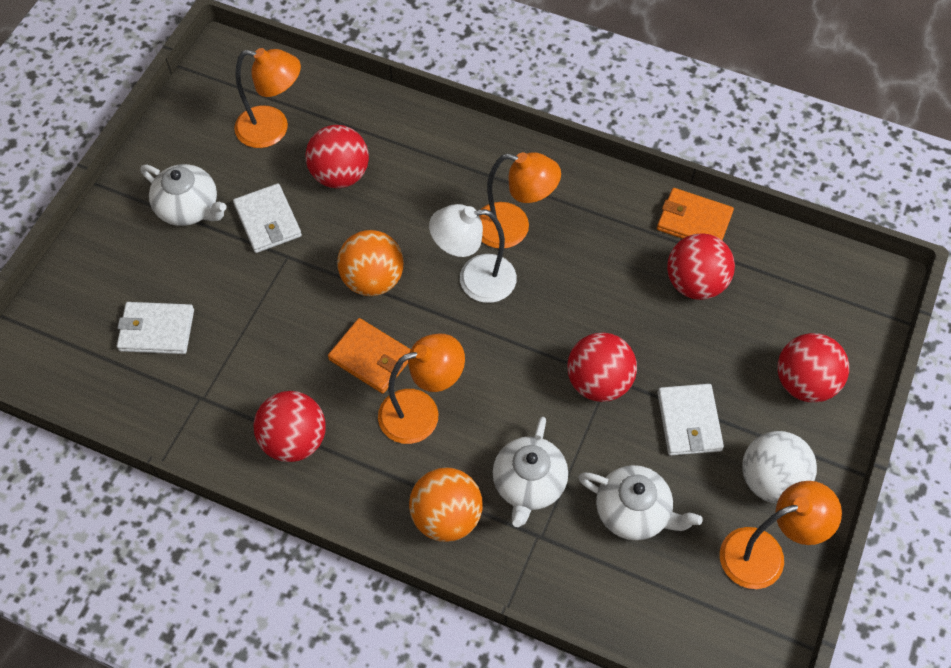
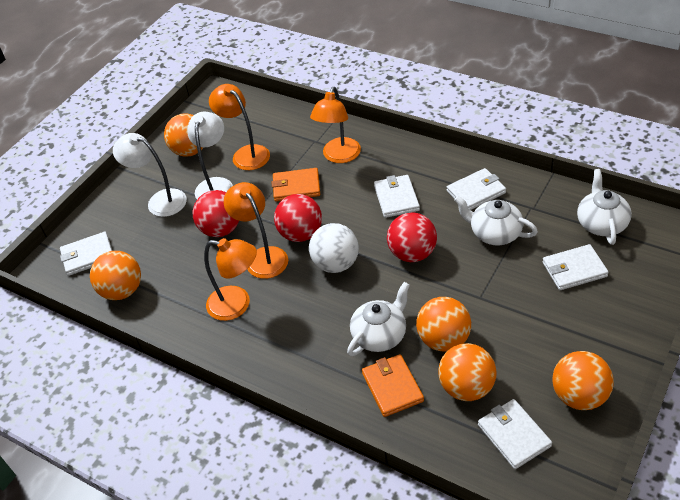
orange ball: [337,230,403,296] [409,467,483,542] = 2 -> [90,251,141,300] [164,113,203,157] [416,297,471,351] [438,343,496,401] [553,351,614,410] = 5
red ball: [254,391,326,462] [306,125,369,188] [567,333,637,402] [667,233,735,300] [778,333,849,403] = 5 -> [193,190,239,237] [274,194,322,242] [387,212,437,262] = 3
white lamp: [429,204,517,303] = 1 -> [113,133,187,217] [187,111,233,199] = 2
white wallet: [117,302,194,354] [233,184,302,253] [657,384,724,456] = 3 -> [60,232,112,276] [374,175,420,218] [447,168,506,210] [478,399,552,469] [542,244,609,290] = 5

